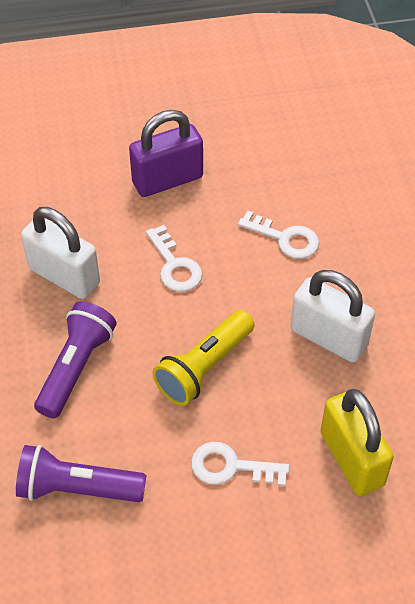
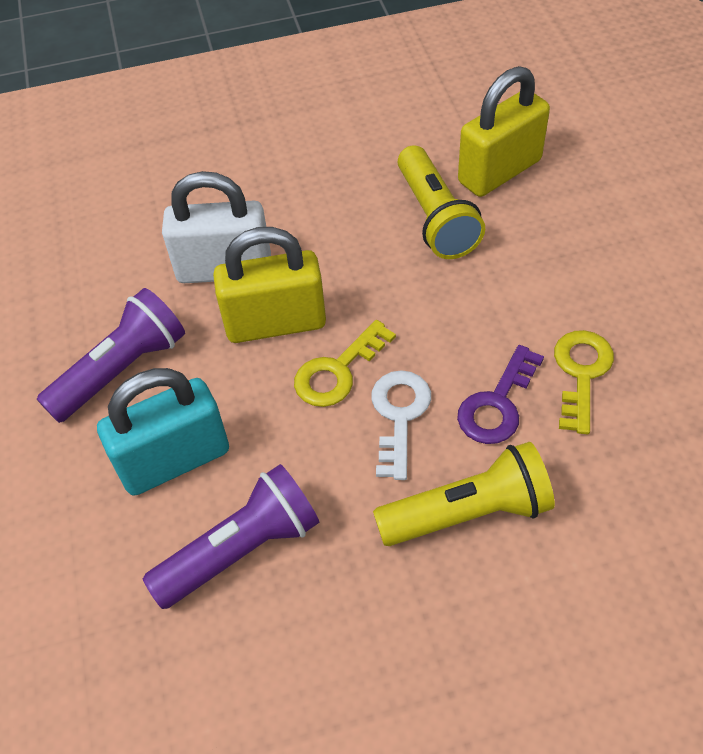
purple key: none = 0 -> [457,345,544,444] = 1
purple padlock: [129,110,203,197] = 1 -> none = 0
turquoise padlock: none = 0 -> [97,368,229,496] = 1
white key: [146,225,202,292] [191,442,289,486] [238,210,319,259] = 3 -> [371,370,431,480] = 1
white padlock: [21,207,100,299] [290,270,375,363] = 2 -> [162,171,271,283] = 1
yellow flashlight: [152,310,254,406] = 1 -> [373,442,555,546] [398,145,485,259] = 2
yellow key: none = 0 -> [294,320,396,407] [554,330,614,434] = 2
yellow padlock: [321,389,394,496] = 1 -> [213,227,326,343] [458,66,550,197] = 2

